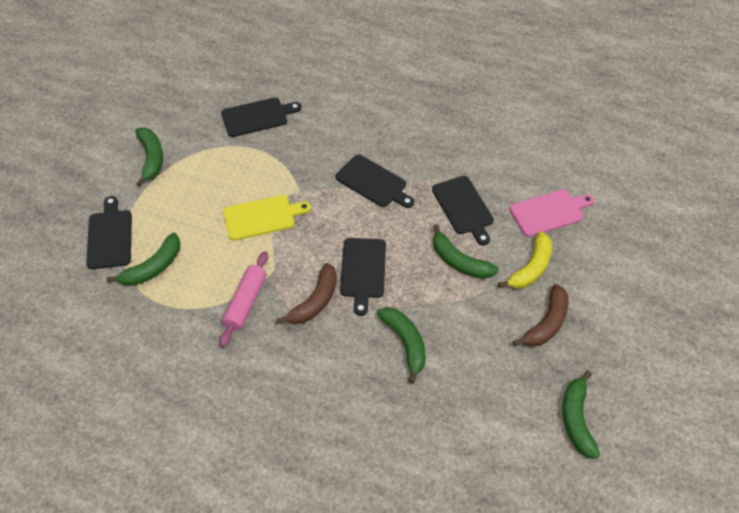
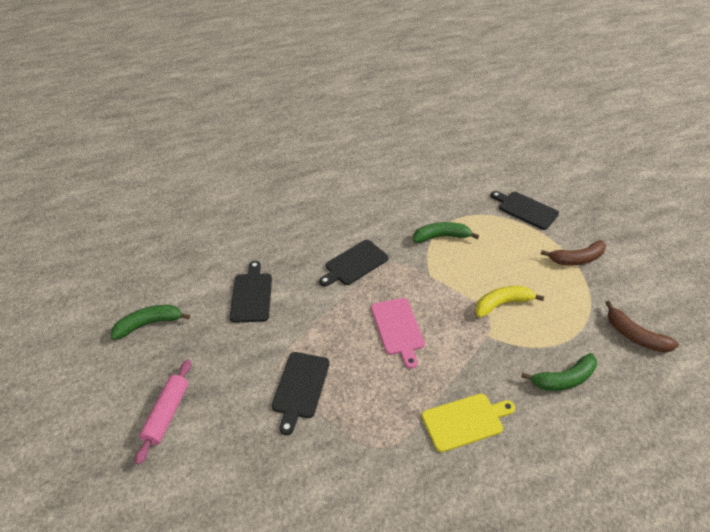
black cutting board: [86,196,132,269] [221,98,301,137] [335,155,414,208] [340,238,386,316] [432,176,494,245] = 5 -> [230,261,272,323] [272,352,330,435] [319,240,388,287] [491,191,559,230] = 4
green banana: [107,233,180,286] [136,128,163,186] [377,307,426,384] [433,224,499,279] [562,371,600,459] = 5 -> [111,305,190,340] [413,222,479,243] [521,353,597,391] = 3

